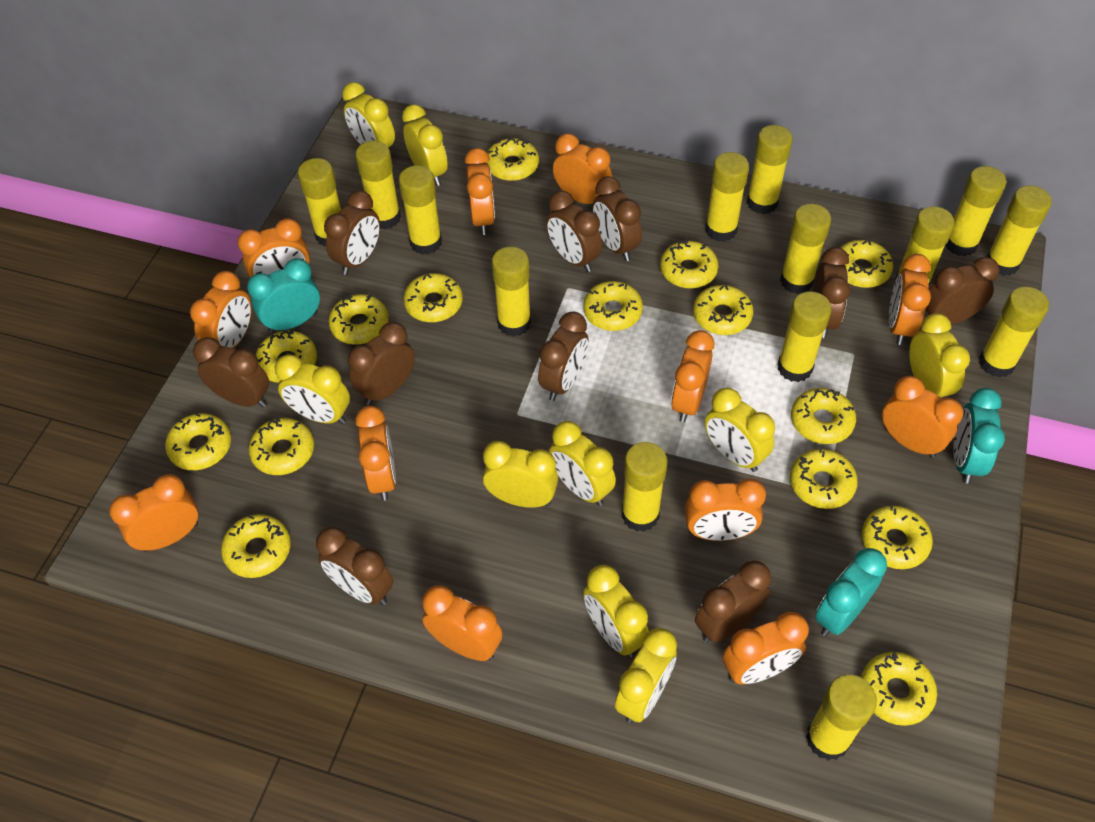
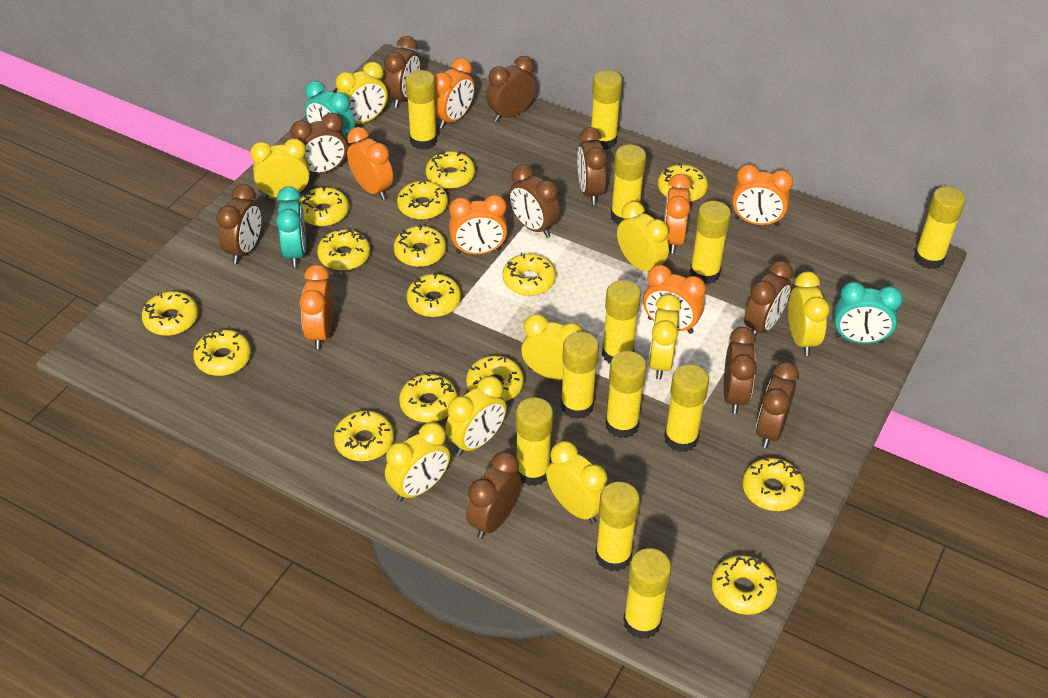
orange clock: [109,474,198,552] [190,271,251,349] [237,218,310,278] [355,406,396,501] [422,585,502,661] [465,148,495,235] [553,134,612,204] [671,330,714,422] [685,479,766,541] [723,612,809,684] [882,376,963,458] [889,254,931,345] = 12 -> [299,265,333,349] [347,127,393,200] [434,58,475,129] [449,195,508,255] [643,265,706,334] [664,174,691,254] [732,164,793,226] = 7
yellow glue stick: [298,158,341,247] [355,141,401,230] [399,165,442,255] [492,247,531,337] [621,442,668,532] [705,152,749,242] [747,125,793,215] [778,291,832,382] [780,204,831,294] [806,675,877,761] [895,206,955,286] [945,166,1006,257] [979,286,1049,378] [987,185,1051,276] = 14 -> [406,70,437,150] [516,398,553,486] [561,332,599,419] [590,70,622,149] [596,482,640,571] [602,280,641,364] [605,351,647,438] [611,144,646,225] [623,548,671,639] [664,364,709,452] [690,201,731,284] [914,186,966,269] = 12

